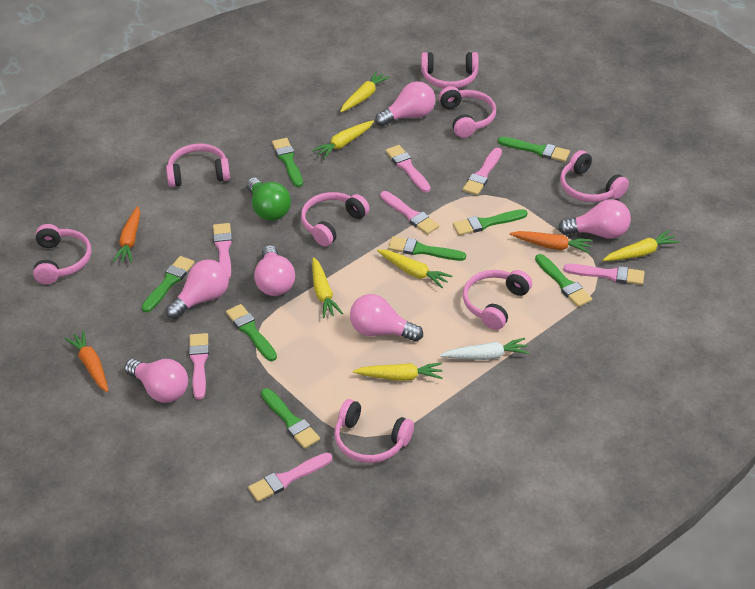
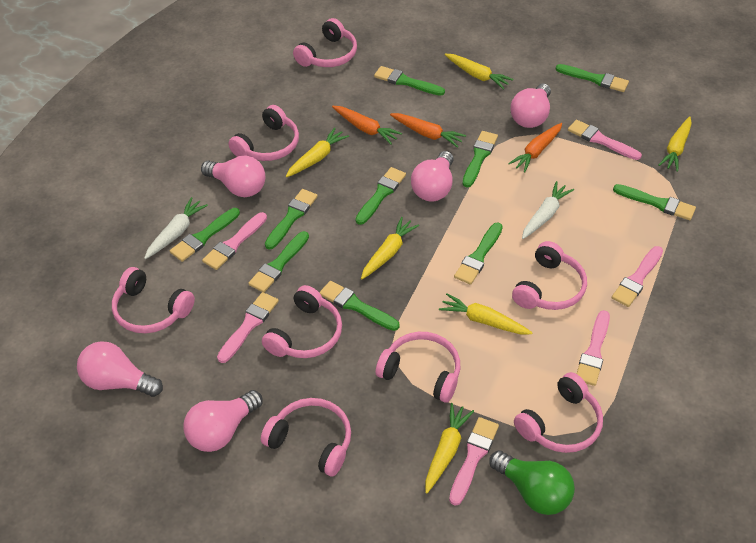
green brush: [142,256,195,312] [226,304,277,361] [261,388,320,449] [272,138,303,187] [388,236,466,261] [453,209,528,235] [498,137,570,162] [535,254,592,307] = 8 -> [170,208,240,262] [248,231,309,292] [265,189,318,249] [319,281,400,331] [355,167,406,225] [374,66,445,96] [454,223,503,285] [462,131,498,188] [556,64,629,92] [613,184,696,220] = 10
pink brush: [189,333,209,400] [213,223,232,279] [248,453,332,502] [380,191,439,235] [385,145,431,192] [463,148,502,195] [563,264,645,285] = 7 -> [202,212,267,270] [217,292,279,363] [449,417,499,506] [568,120,642,160] [577,310,610,386] [611,246,663,307] = 6
pink light bulb: [124,359,188,403] [166,259,229,319] [254,245,295,296] [350,294,423,342] [375,81,435,126] [558,199,631,239] = 6 -> [77,341,163,397] [183,390,263,452] [201,155,265,197] [411,151,454,202] [511,83,551,128] = 5
white carrot: [440,338,529,360] = 1 -> [144,197,208,259] [522,181,574,239] = 2

